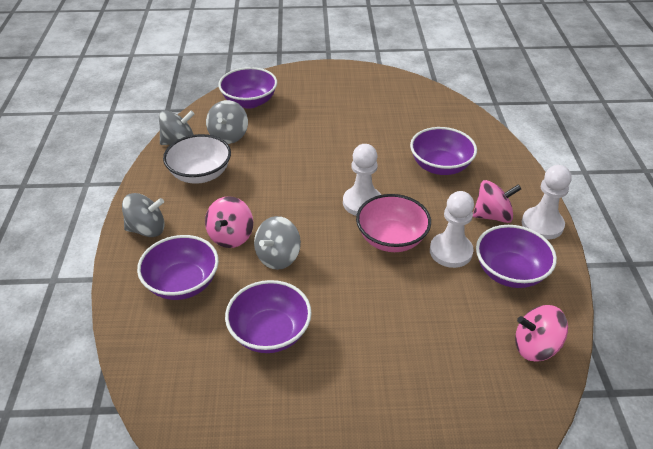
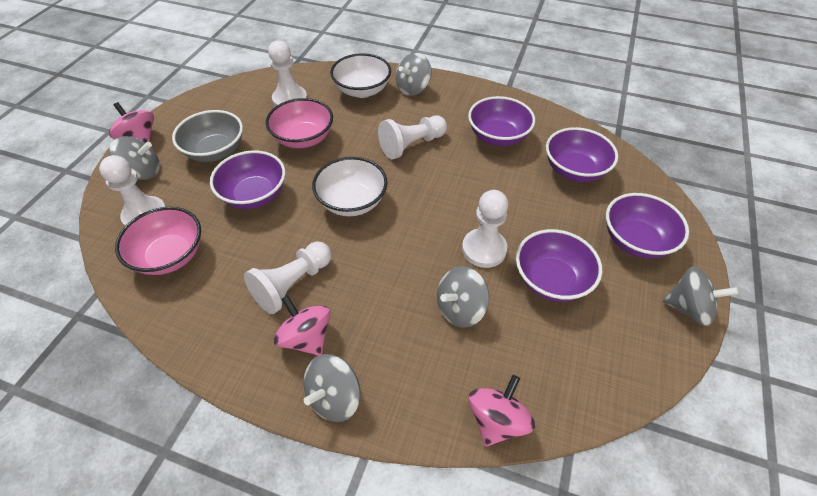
grey bowl: none = 0 -> [172,110,243,162] = 1
grey spinning top: [122,193,165,237] [159,111,194,145] [206,100,248,144] [254,216,301,270] = 4 -> [109,136,160,180] [303,354,361,422] [396,53,431,96] [437,266,489,328] [663,266,739,327] = 5
pink bowl: [356,194,431,252] = 1 -> [115,207,201,275] [266,98,333,148] = 2
white bowl: [163,134,231,184] = 1 -> [312,157,387,216] [330,53,391,98] = 2
white pawn: [343,144,381,216] [430,191,474,268] [522,165,572,240] = 3 -> [99,155,166,226] [244,241,332,314] [268,40,307,107] [378,115,447,159] [462,190,508,268] = 5

